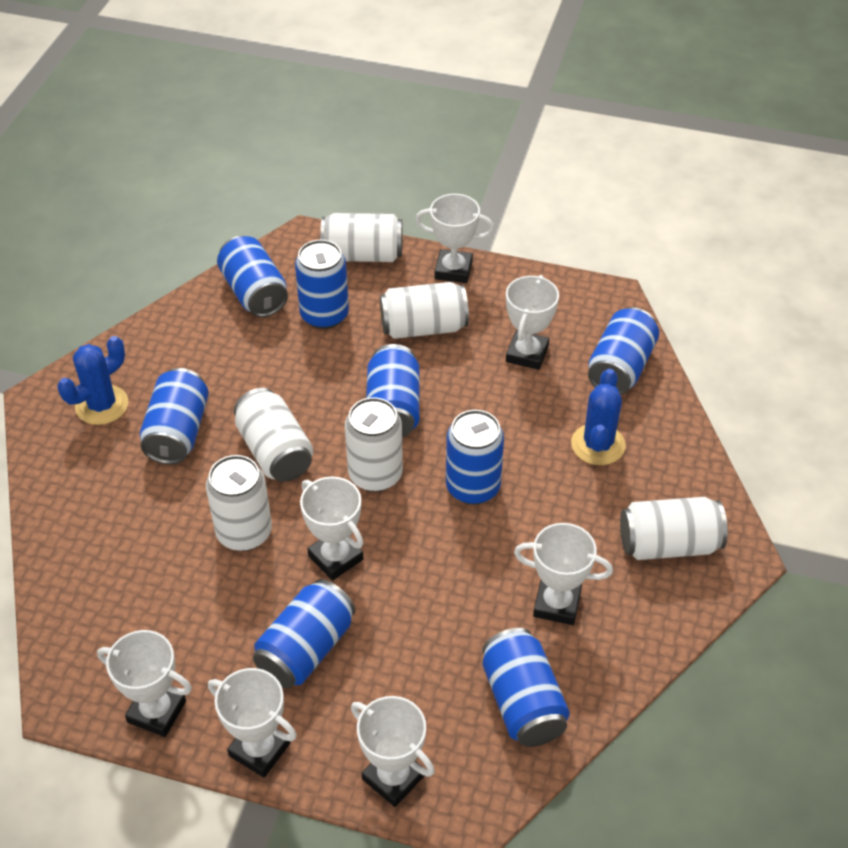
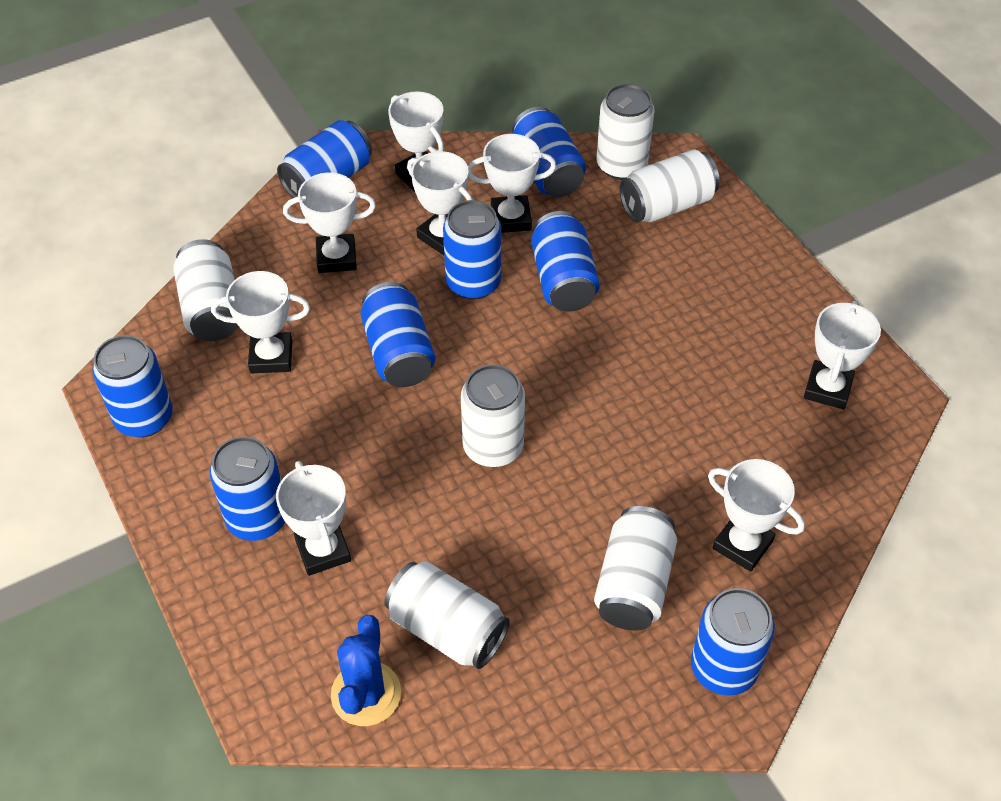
blue cactus: [58,336,128,425] [571,369,625,465] = 2 -> [331,615,401,726] = 1
white trophy: [97,630,192,737] [208,668,297,777] [300,477,363,581] [351,696,435,807] [415,194,494,283] [506,275,559,370] [514,523,613,625] = 7 -> [211,271,310,373] [276,461,351,576] [283,173,376,273] [388,91,444,192] [407,151,473,255] [468,134,556,233] [708,459,805,572] [804,301,881,409] = 8

